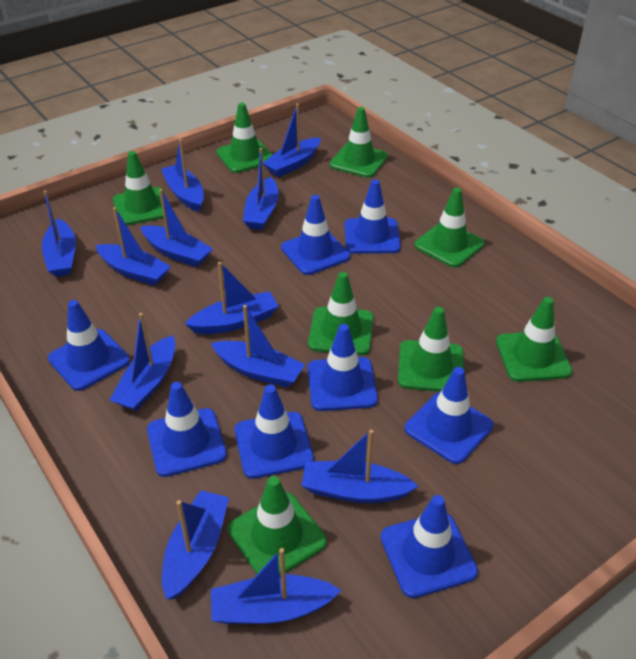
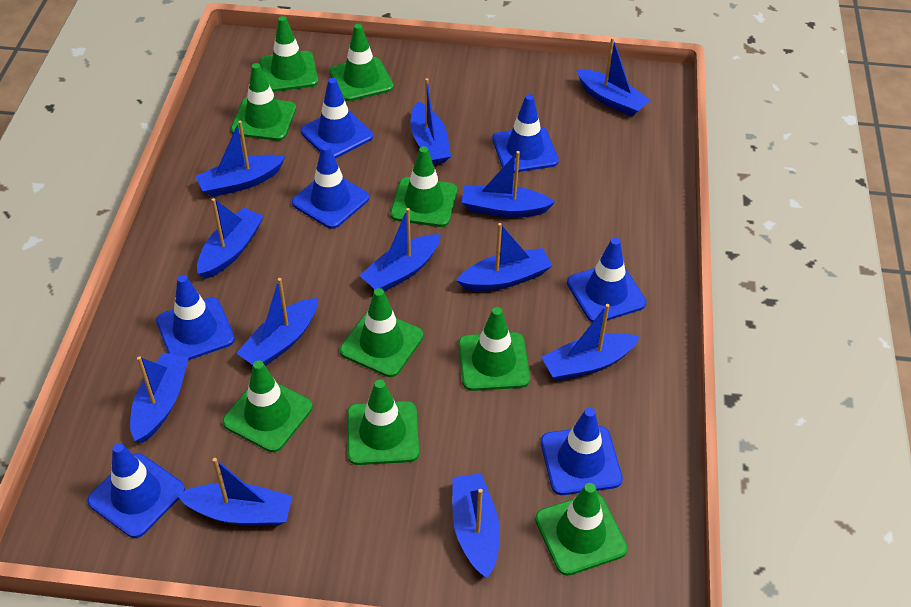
blue traffic cone: [48,300,130,391] [147,382,227,477] [235,384,314,479] [281,195,350,275] [308,324,378,411] [345,179,401,254] [381,495,478,598] [405,367,494,464] = 8 -> [87,443,185,538] [156,275,235,360] [292,144,369,229] [301,78,373,159] [492,94,559,173] [541,408,623,495] [567,238,647,322] = 7
green traffic cone: [113,151,165,225] [217,103,272,173] [228,476,327,574] [308,272,374,355] [330,107,388,178] [398,307,464,392] [414,187,485,268] [496,297,572,382] = 8 -> [223,360,313,452] [231,63,296,141] [260,16,318,92] [329,24,394,101] [340,288,423,377] [347,380,419,465] [390,146,457,227] [458,307,530,391] [535,483,628,576] = 9

